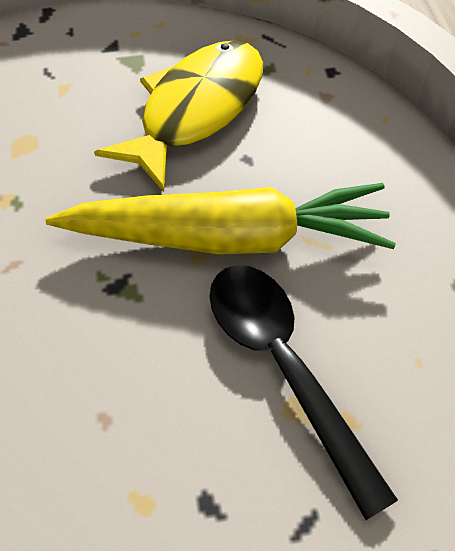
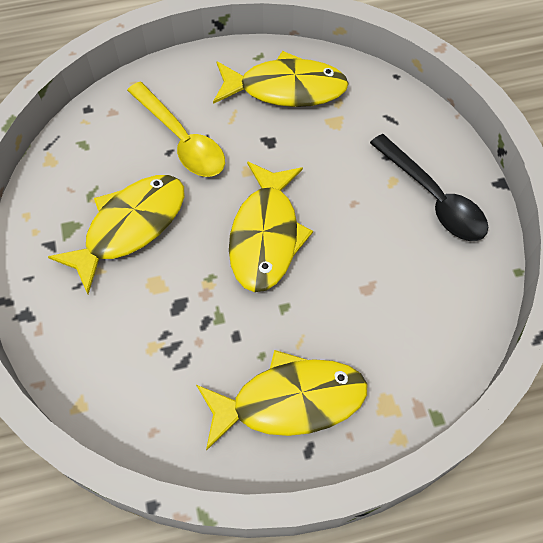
yellow carrot: [46,183,396,255] = 1 -> none = 0
yellow fish: [94,40,263,192] = 1 -> [48,175,184,294] [196,350,367,451] [213,51,349,107] [229,161,313,292] = 4
yellow spoon: none = 0 -> [127,82,225,177] = 1

